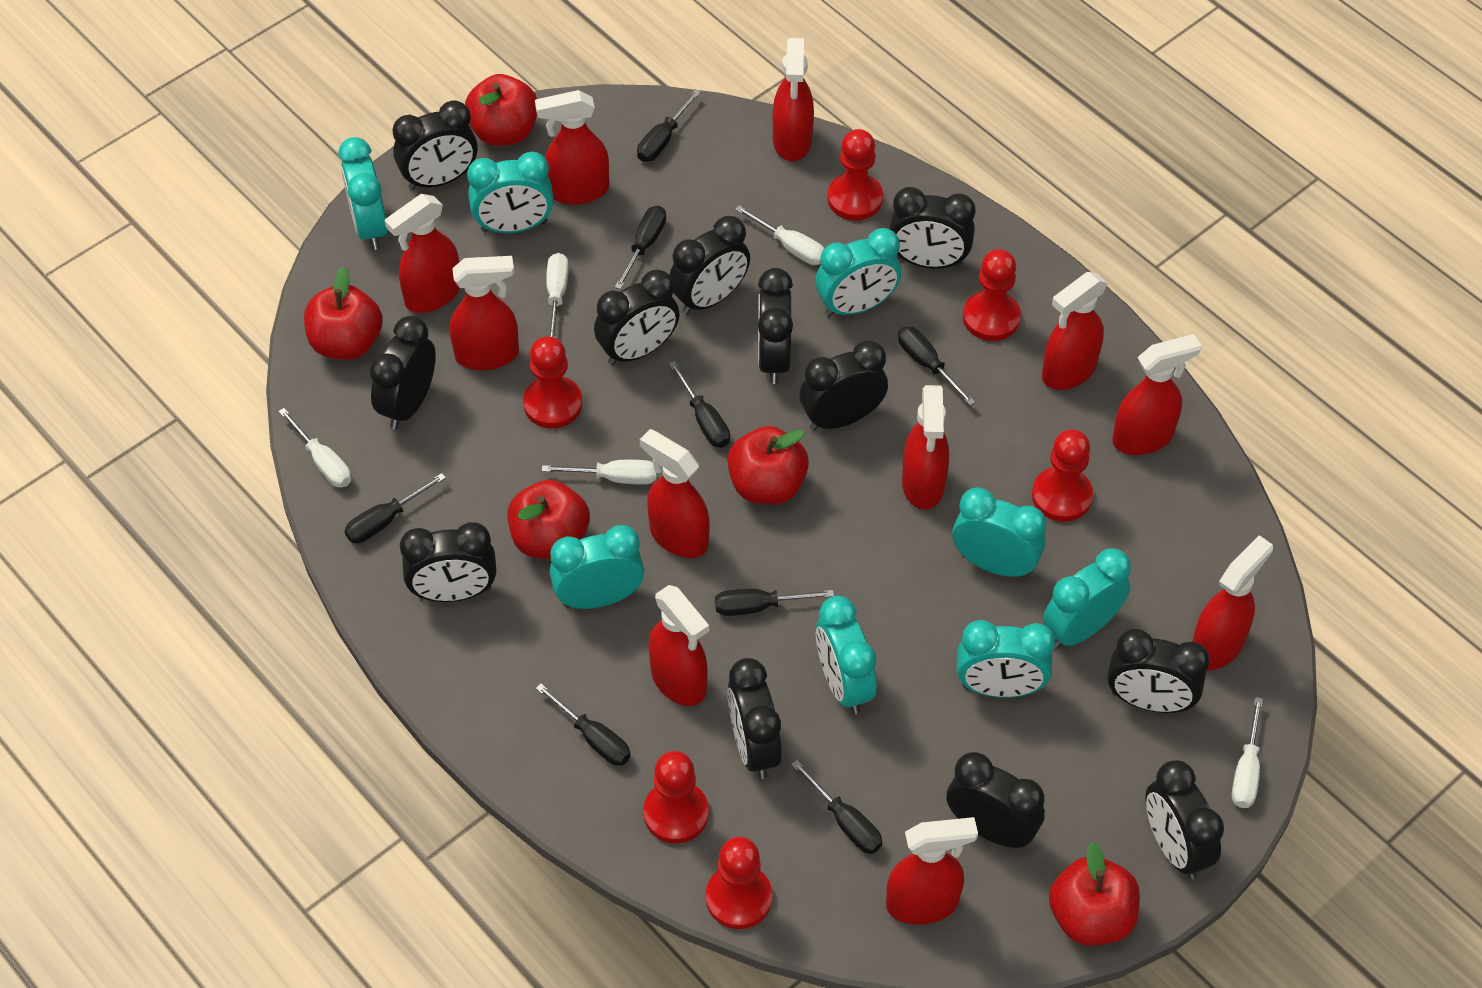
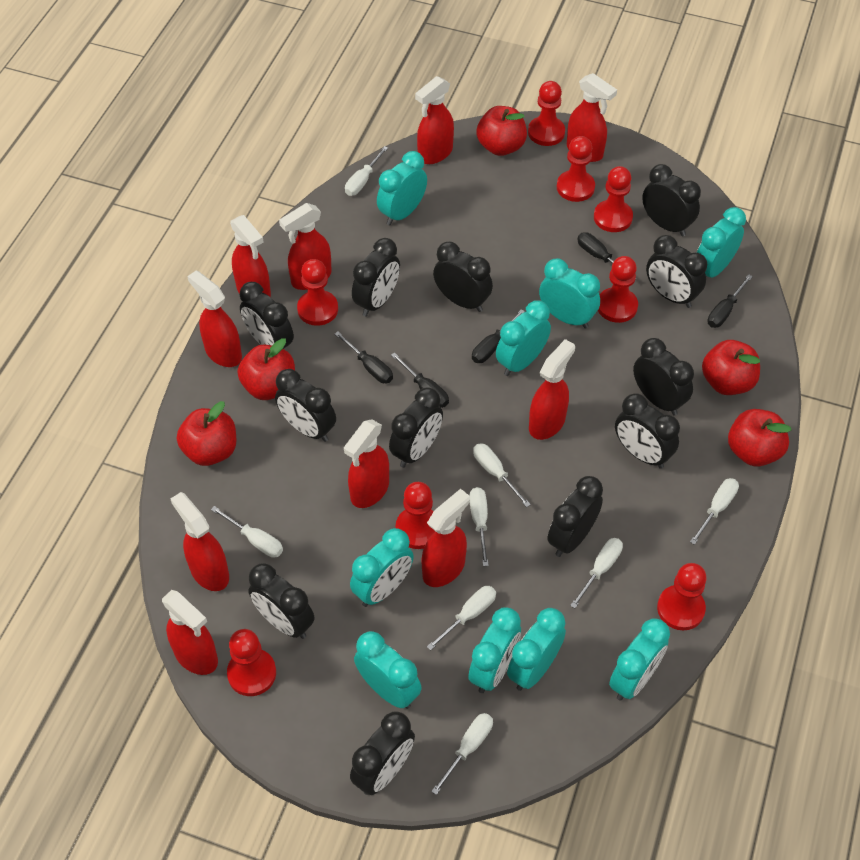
black screwdriver: [345,473,446,543] [536,684,631,766] [615,206,666,290] [637,89,701,162] [669,361,730,448] [715,589,834,616] [791,760,882,854] [898,326,975,406] = 8 -> [335,332,393,383] [391,353,449,408] [472,309,525,363] [577,232,637,280] [707,274,753,328] = 5
red pawn: [523,336,582,428] [643,751,709,843] [706,837,773,929] [827,129,883,221] [963,249,1021,341] [1032,429,1093,522] = 6 -> [227,629,276,696] [297,259,338,326] [396,482,435,549] [528,81,565,146] [557,136,595,202] [594,166,633,232] [598,256,638,323] [657,563,707,630] = 8
red spray bottle: [385,194,460,313] [450,256,519,370] [535,90,609,205] [640,429,709,558] [648,585,709,706] [773,38,814,161] [886,817,978,925] [902,385,949,510] [1042,272,1108,390] [1112,334,1201,455] [1192,535,1273,670] = 11 -> [162,590,218,675] [171,492,229,591] [187,270,242,367] [230,215,271,297] [279,203,332,290] [344,419,389,508] [415,76,454,164] [421,489,470,587] [529,339,575,440] [567,73,617,162] = 10
turquoise clock: [338,137,388,250] [467,152,554,233] [550,525,644,609] [815,228,901,317] [816,596,877,714] [952,487,1046,578] [957,620,1055,698] [1043,548,1131,649] = 8 -> [350,528,414,607] [354,631,422,709] [377,151,427,226] [468,607,521,693] [496,300,551,376] [507,608,566,691] [539,258,600,328] [609,618,670,701] [697,207,746,278] = 9
white screwdriver: [278,408,351,488] [542,460,657,485] [546,253,569,338] [735,205,825,265] [1232,697,1263,808] = 5 -> [211,506,283,558] [345,146,388,196] [427,586,496,650] [431,713,493,795] [469,487,489,566] [473,443,531,507] [570,538,623,608] [690,478,739,545] = 8

